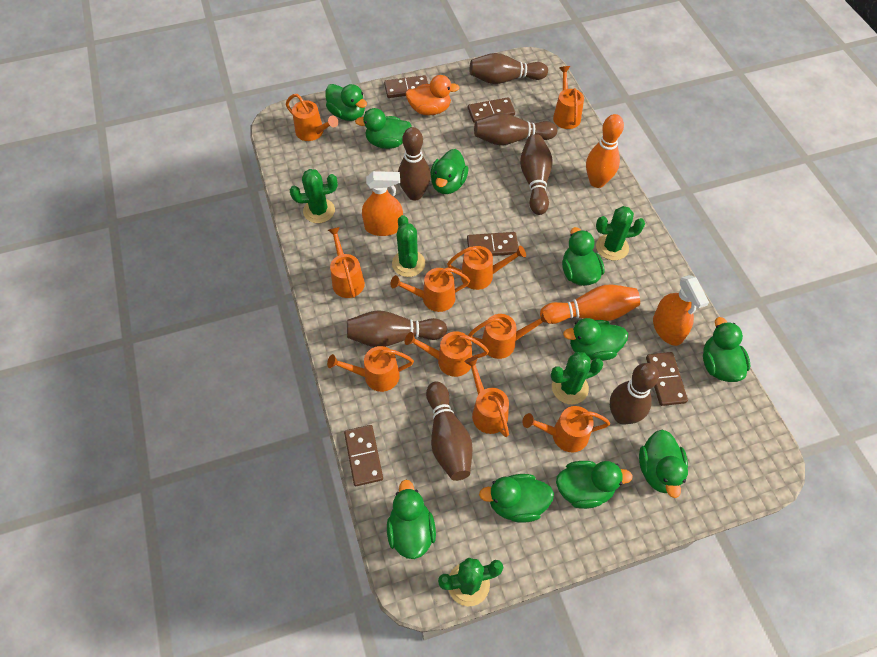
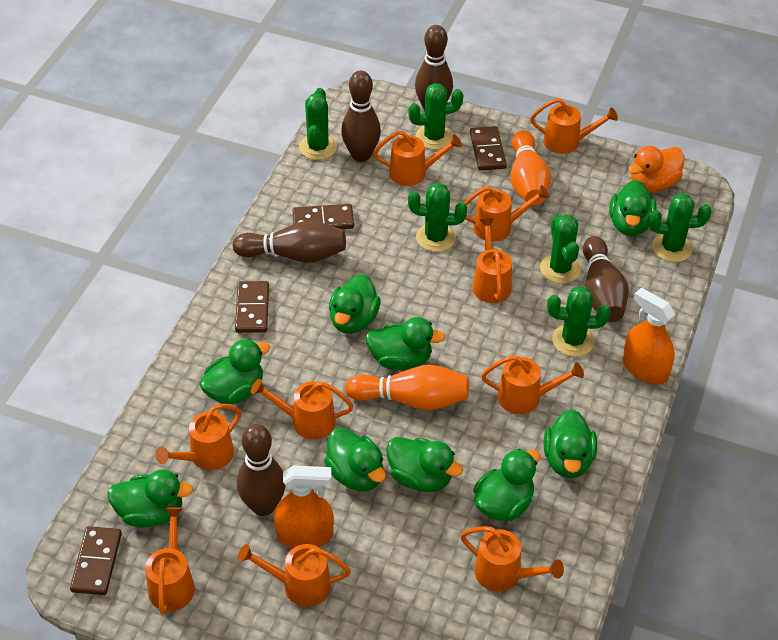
brown bowling pin: [347,310,447,347] [398,127,431,200] [426,381,473,481] [470,53,548,84] [474,113,557,145] [520,134,552,215] [610,363,659,425] = 7 -> [233,221,346,263] [237,424,286,516] [341,71,381,162] [415,25,453,111] [583,236,629,322] = 5
brown domino: [344,425,383,486] [384,75,428,98] [467,232,518,256] [468,97,515,123] [646,352,688,406] = 5 -> [70,526,122,595] [235,281,269,333] [292,204,354,229] [470,126,507,171] = 4
green cactus: [290,169,338,223] [392,215,425,277] [438,558,504,606] [551,352,603,404] [596,206,645,260] = 5 -> [299,88,337,160] [408,83,463,150] [408,183,467,252] [540,214,581,284] [547,286,610,357] [648,193,712,262] = 6
green duck: [326,84,367,121] [355,108,412,149] [387,479,436,559] [430,149,468,194] [479,474,554,523] [556,461,633,509] [562,227,604,286] [563,318,628,361] [639,429,688,498] [703,317,751,382] = 10 -> [107,469,193,528] [199,339,270,404] [324,428,386,491] [329,274,381,334] [365,317,445,370] [386,437,463,492] [473,449,540,521] [544,409,597,478] [610,180,656,236] = 9

